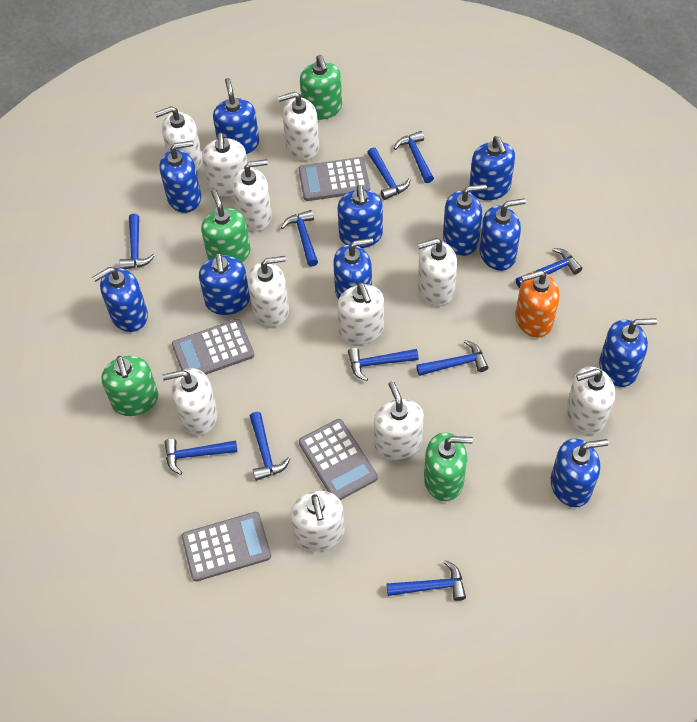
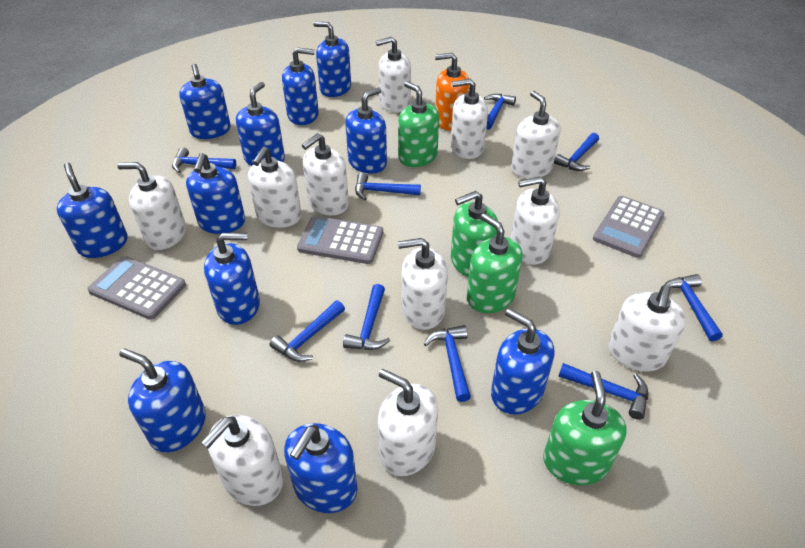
blue hammer: [119,214,155,269] [164,438,237,475] [250,412,291,481] [281,210,318,267] [348,348,419,381] [367,147,411,200] [387,560,466,601] [394,131,434,183] [416,340,488,376] [516,248,582,288] = 10 -> [172,147,236,173] [270,300,345,362] [343,284,390,350] [355,173,421,200] [424,325,471,402] [484,94,516,130] [554,133,599,171] [558,363,648,420] [665,274,723,341] = 9
grey calculator: [172,319,254,375] [182,512,271,581] [299,157,370,201] [299,419,378,500] = 4 -> [87,256,186,320] [297,216,383,264] [593,196,664,258] = 3

